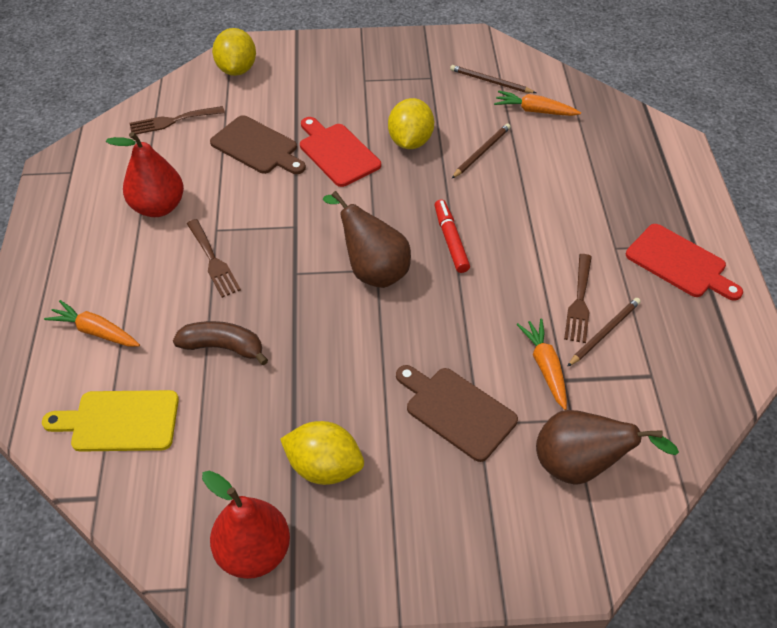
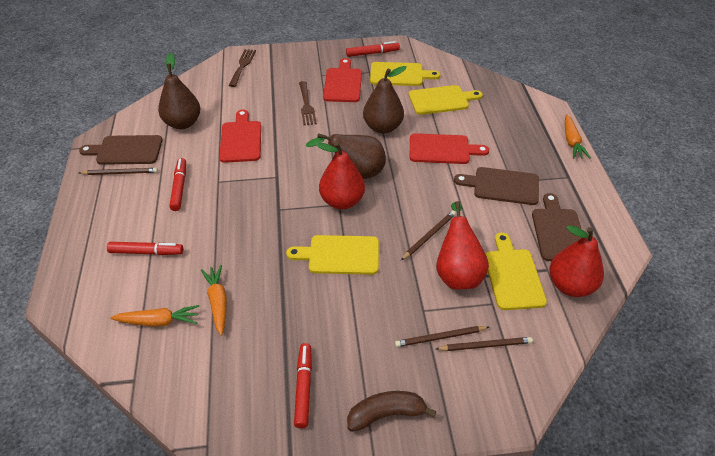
brown cutting board: [210,115,306,174] [396,365,518,462] = 2 -> [79,135,163,165] [454,167,539,205] [532,193,581,261] = 3
brown fork: [129,106,225,134] [187,219,241,298] [564,254,592,343] = 3 -> [229,49,256,87] [299,81,317,125] = 2
brown pear: [323,191,411,288] [536,410,679,485] = 2 -> [158,53,201,129] [306,133,386,179] [363,66,407,134] = 3
brown pencil: [450,65,536,93] [451,123,511,179] [567,298,641,367] = 3 -> [79,168,158,175] [395,326,489,347] [401,211,456,260] [436,337,533,351] = 4
red cutting board: [300,117,381,187] [626,224,743,301] = 2 -> [219,110,261,163] [323,58,362,102] [410,133,489,164] = 3
red marker: [435,199,470,273] = 1 -> [107,242,183,255] [169,158,186,211] [294,343,312,429] [346,41,400,57] = 4
red pear: [106,132,184,217] [202,471,290,579] = 2 -> [316,142,365,209] [436,201,489,290] [549,225,604,297] = 3
yellow cutting board: [42,390,179,452] = 1 -> [286,235,379,275] [370,62,440,86] [409,85,483,115] [485,233,547,310] = 4
yellow lemon: [212,28,256,76] [280,421,364,485] [388,98,434,149] = 3 -> none = 0

